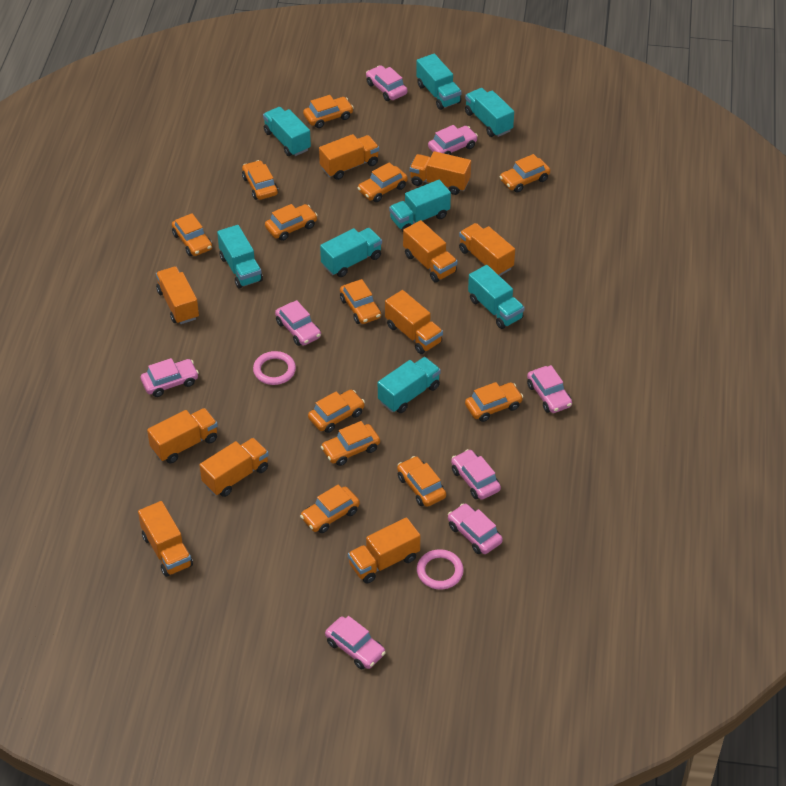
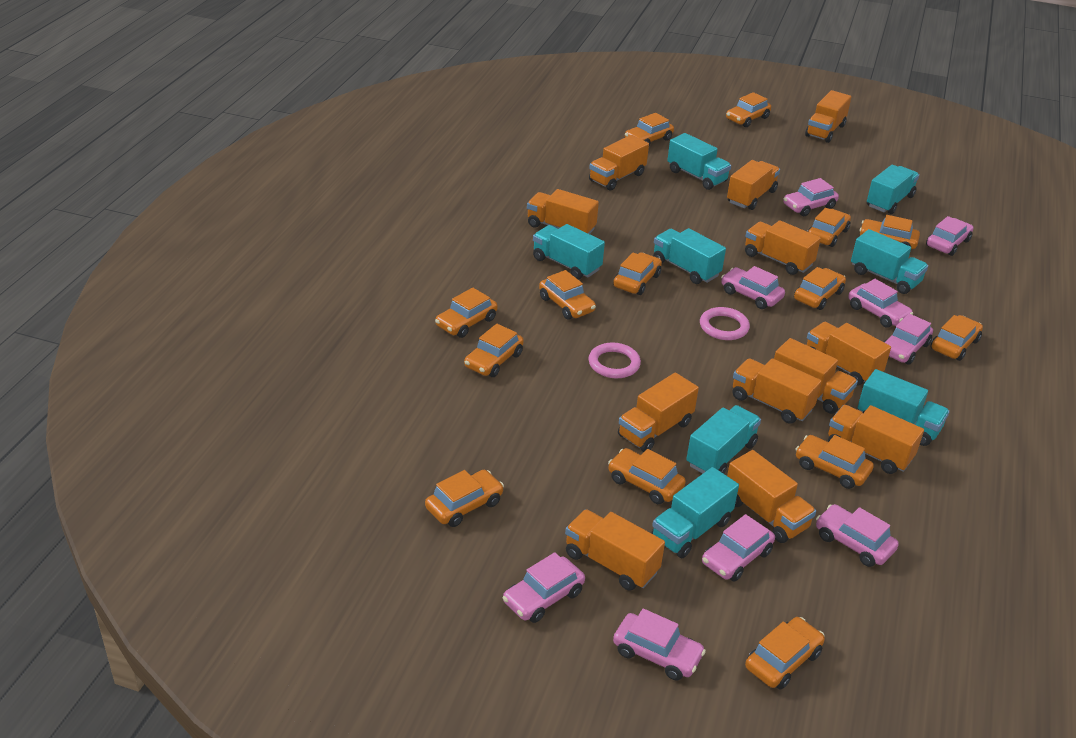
orange car: [172,213,213,256] [242,160,278,200] [265,204,318,241] [300,485,360,533] [303,95,354,128] [308,390,365,433] [321,421,380,466] [340,279,381,324] [358,162,408,202] [397,456,446,507] [465,382,523,422] [500,154,550,193] = 12 -> [425,470,504,527] [435,287,498,338] [464,324,524,377] [539,270,596,320] [608,448,686,504] [613,252,662,295] [625,113,674,146] [726,92,771,127] [745,617,825,690] [794,267,846,310] [795,435,874,489] [807,208,851,247] [859,215,920,249] [930,315,983,361] = 14
orange truck: [138,501,193,577] [147,408,218,463] [156,266,199,324] [200,438,269,497] [319,134,379,180] [348,517,420,584] [385,290,443,354] [403,220,457,283] [410,151,471,195] [459,223,515,276] = 10 -> [527,189,599,234] [565,509,665,591] [589,135,649,191] [618,373,699,452] [727,160,780,210] [727,450,816,543] [733,358,822,424] [745,220,821,275] [774,338,858,414] [805,90,851,143] [807,322,891,386] [828,405,924,474] = 12
pink car: [141,358,199,397] [275,300,321,346] [325,616,386,670] [366,66,407,101] [428,125,478,155] [448,503,503,554] [451,449,501,500] [527,365,572,413] = 8 -> [503,552,585,623] [613,608,706,680] [702,514,775,582] [721,266,785,309] [783,178,839,216] [816,504,899,567] [848,279,913,328] [884,314,933,365] [926,216,973,256] = 9

